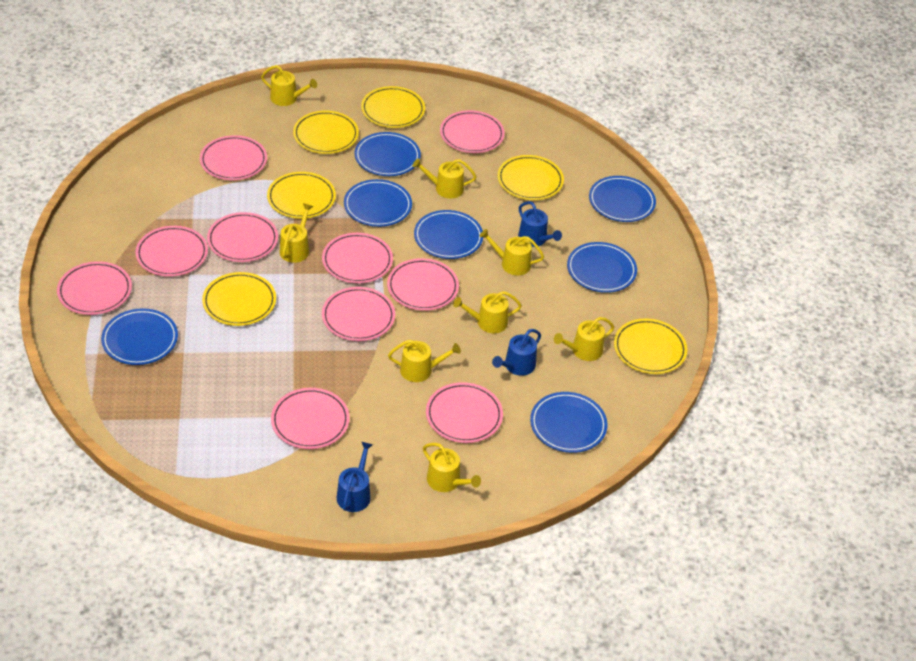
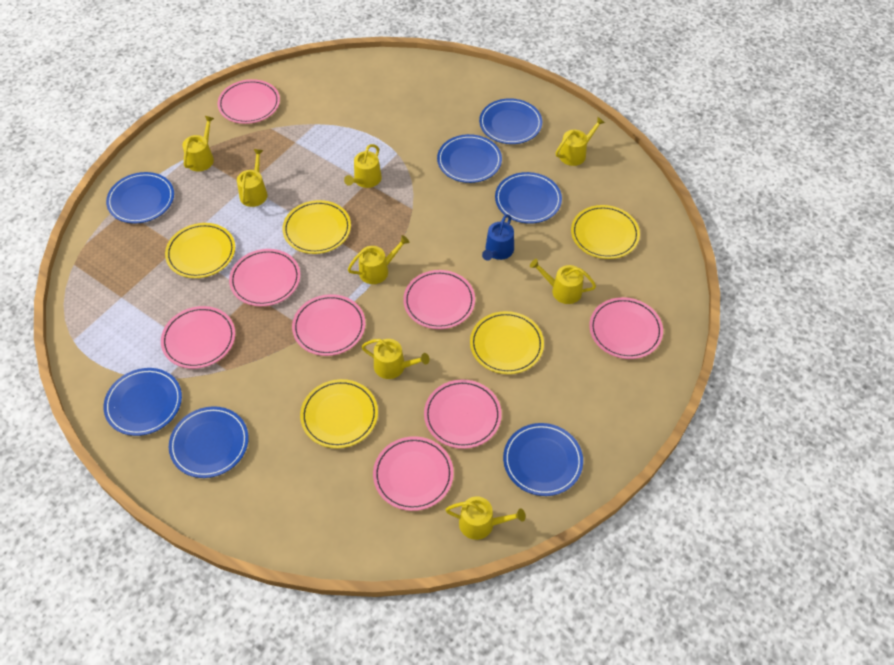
blue watering can: [337,442,373,512] [492,329,541,376] [518,201,562,247] = 3 -> [482,214,514,261] = 1
pink plate: [57,261,132,315] [135,226,208,277] [200,135,267,180] [207,212,278,262] [271,388,350,449] [322,233,393,283] [322,287,395,341] [387,258,459,311] [426,382,503,443] [440,110,505,153] = 10 -> [161,306,235,369] [217,79,280,124] [229,249,300,306] [292,294,365,356] [373,436,454,511] [403,270,475,329] [424,379,502,449] [589,297,663,359] = 8
yellow plate: [202,272,276,326] [267,172,336,219] [293,111,359,154] [361,86,425,128] [497,155,564,200] [614,318,687,374] = 6 -> [165,223,235,278] [283,200,351,254] [300,379,378,448] [470,311,544,374] [571,205,640,259] = 5

